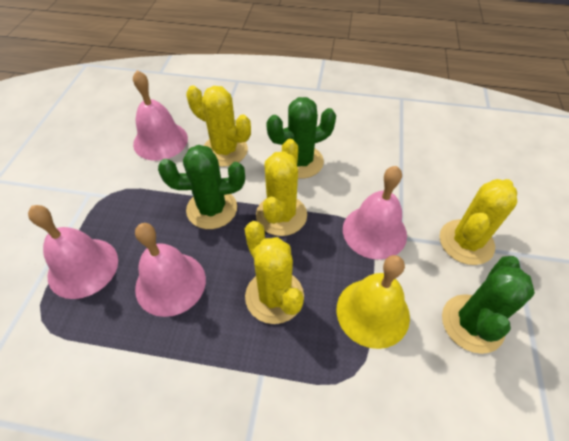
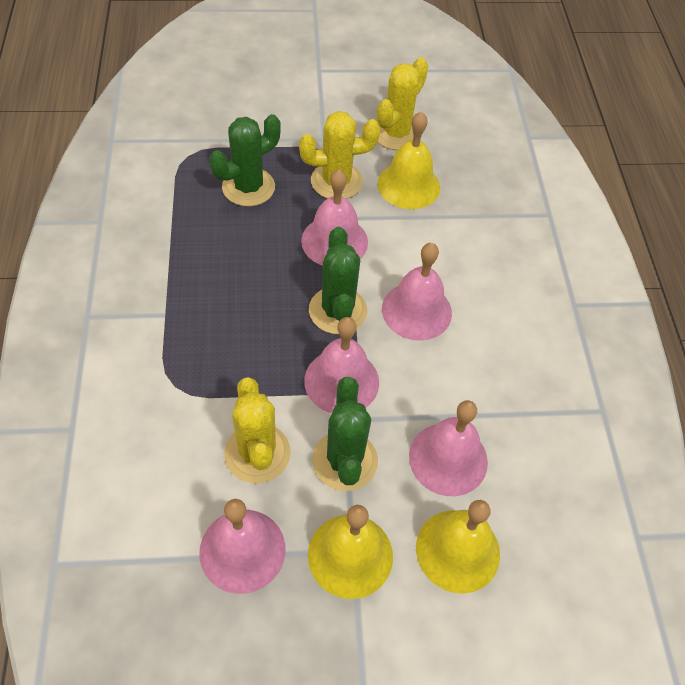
pink bell: [28,205,118,299] [133,70,188,161] [135,223,206,317] [343,166,407,260] = 4 -> [199,499,285,594] [301,169,368,266] [304,317,379,413] [382,243,452,341] [409,400,488,496] = 5
yellow bell: [336,255,410,349] = 1 -> [308,505,393,599] [377,111,440,209] [416,500,500,594] = 3
yellow cactus: [186,85,251,167] [245,221,304,324] [256,139,307,236] [440,179,517,265] = 4 -> [224,377,291,484] [299,111,380,199] [377,57,428,150] = 3

